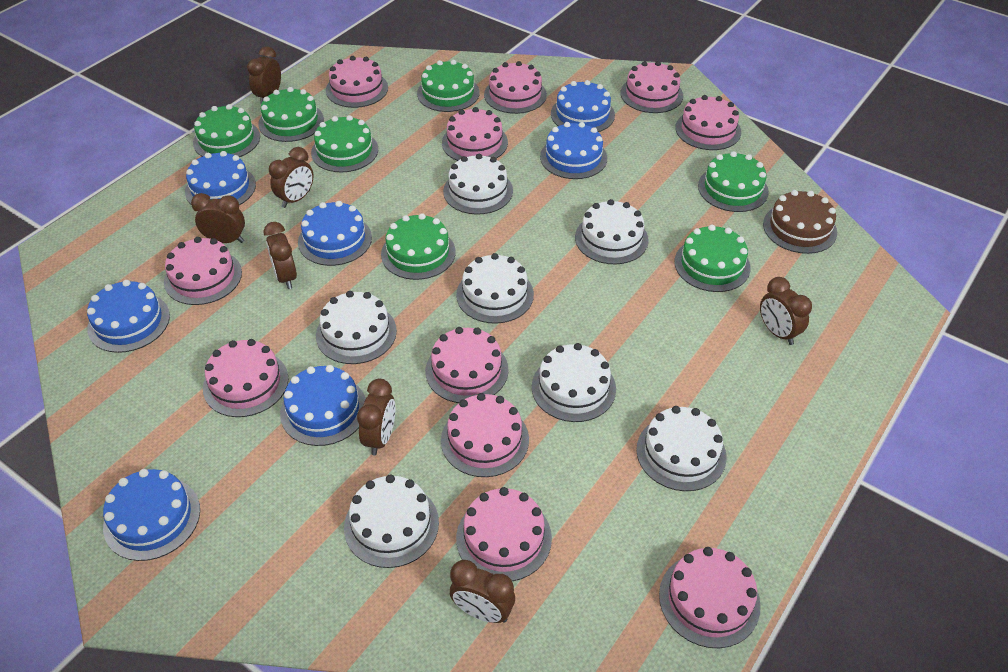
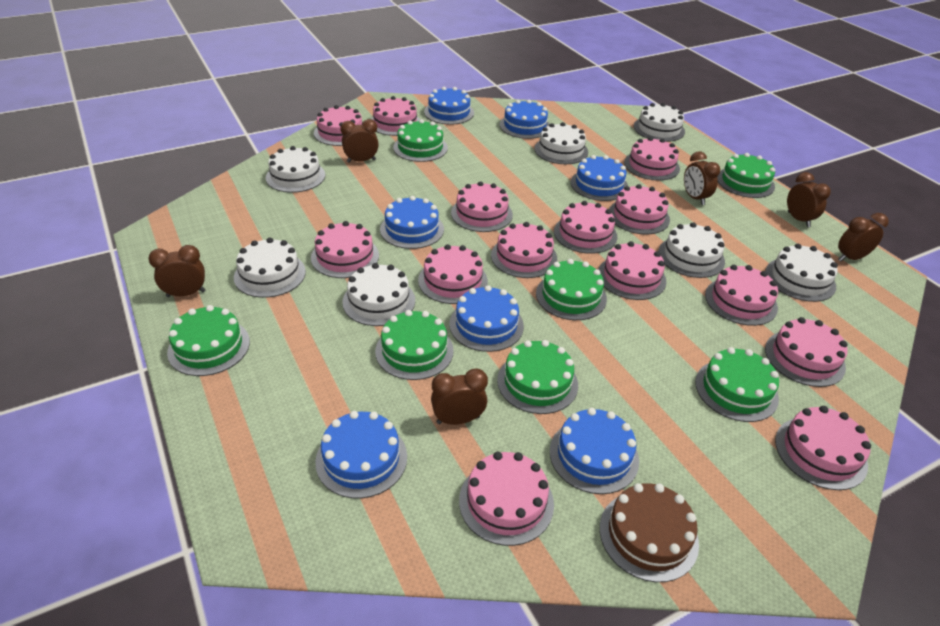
brown clock: [191,193,245,243] [247,46,281,104] [263,222,297,289] [269,147,314,208] [357,379,395,455] [450,560,515,623] [760,277,812,345] = 7 -> [148,245,205,297] [340,119,379,163] [431,368,488,425] [684,151,720,205] [787,172,831,227] [838,213,889,261] = 6
pink cake: [164,237,242,305] [203,339,288,417] [326,56,388,108] [425,327,509,403] [441,393,529,477] [442,107,508,161] [456,487,552,581] [484,61,547,114] [621,61,683,113] [659,547,761,648] [675,95,741,150] = 11 -> [311,221,379,278] [314,105,363,146] [371,96,420,136] [418,244,488,304] [451,181,513,232] [459,452,554,546] [491,222,557,278] [554,201,617,254] [598,241,667,300] [609,184,670,234] [624,137,680,181] [705,265,778,326] [765,317,848,387] [775,406,871,490] = 14

